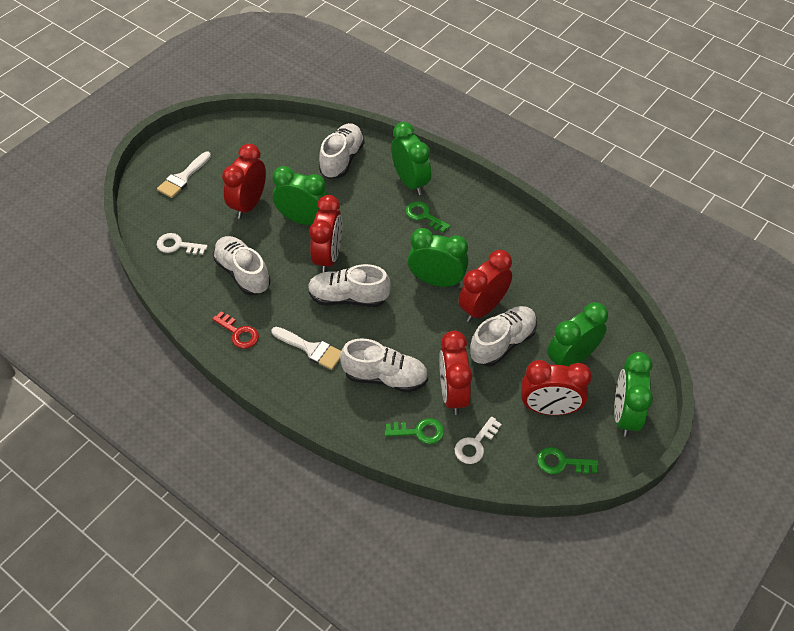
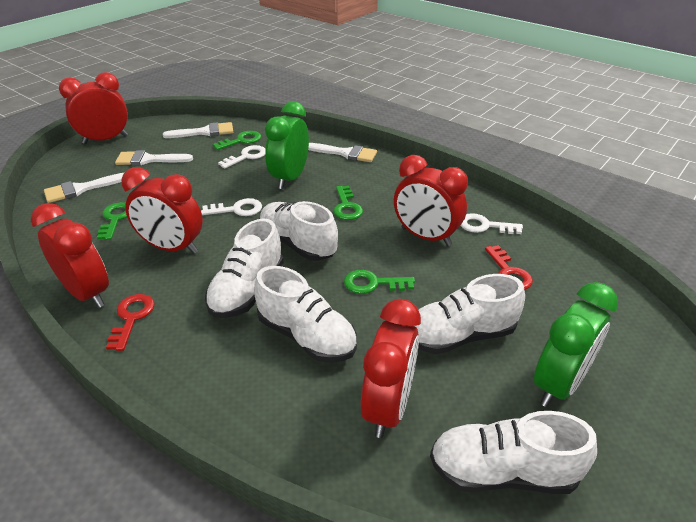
green clock: [273,166,328,225] [391,122,431,195] [408,228,469,287] [547,302,608,366] [614,352,653,437] = 5 -> [265,101,309,189] [534,282,618,407] = 2
green key: [385,418,444,444] [405,201,450,233] [537,447,598,474] = 3 -> [97,202,127,240] [213,131,261,150] [333,186,363,220] [344,270,415,294] = 4
red key: [212,311,259,349] = 1 -> [106,294,155,351] [485,245,533,290] = 2
white brush: [157,151,211,198] [271,327,341,370] = 2 -> [44,173,124,203] [115,150,193,166] [163,122,233,138] [308,143,377,162] = 4
white key: [157,233,208,255] [455,416,502,464] = 2 -> [201,198,262,216] [218,145,266,169] [460,213,523,234] = 3

